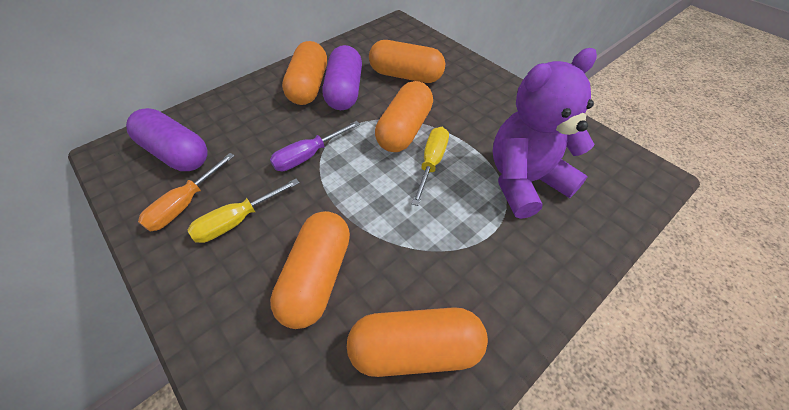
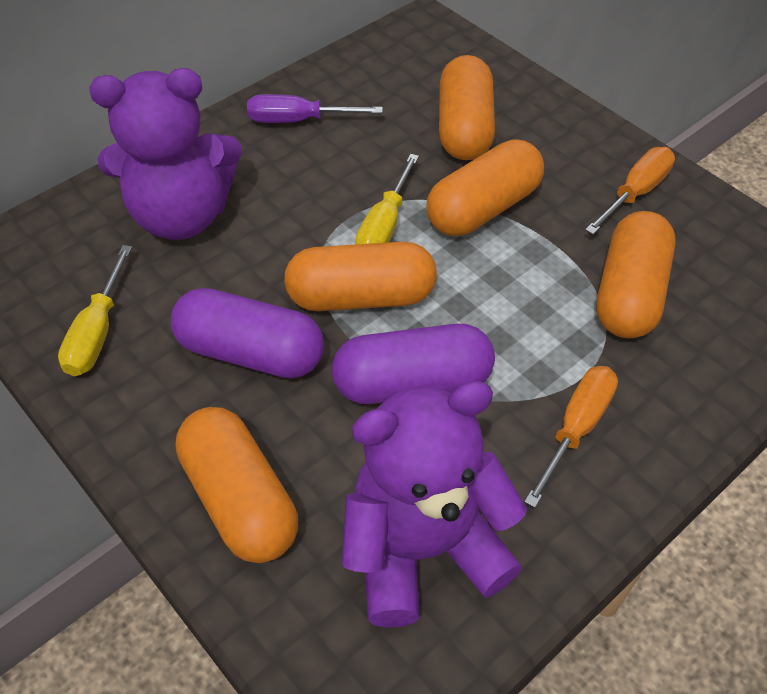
orange screwdriver: [138,153,235,232] = 1 -> [524,366,618,508] [585,147,675,235] = 2
purple teddy bear: [493,48,597,219] = 1 -> [89,68,242,240] [342,381,527,628] = 2

